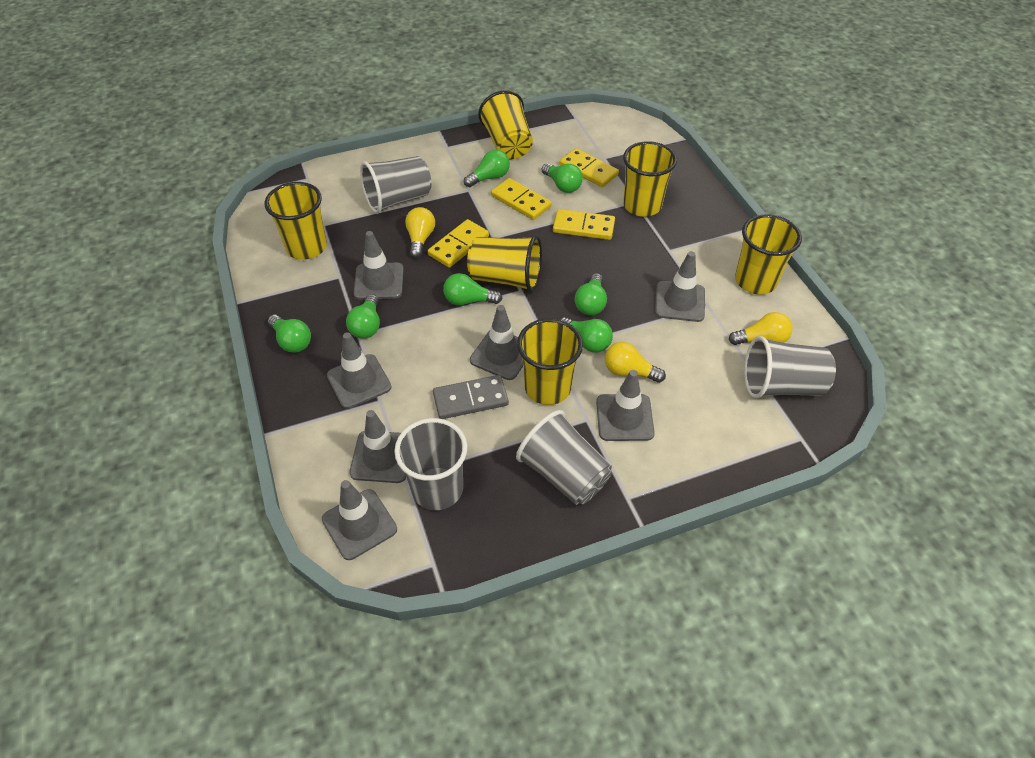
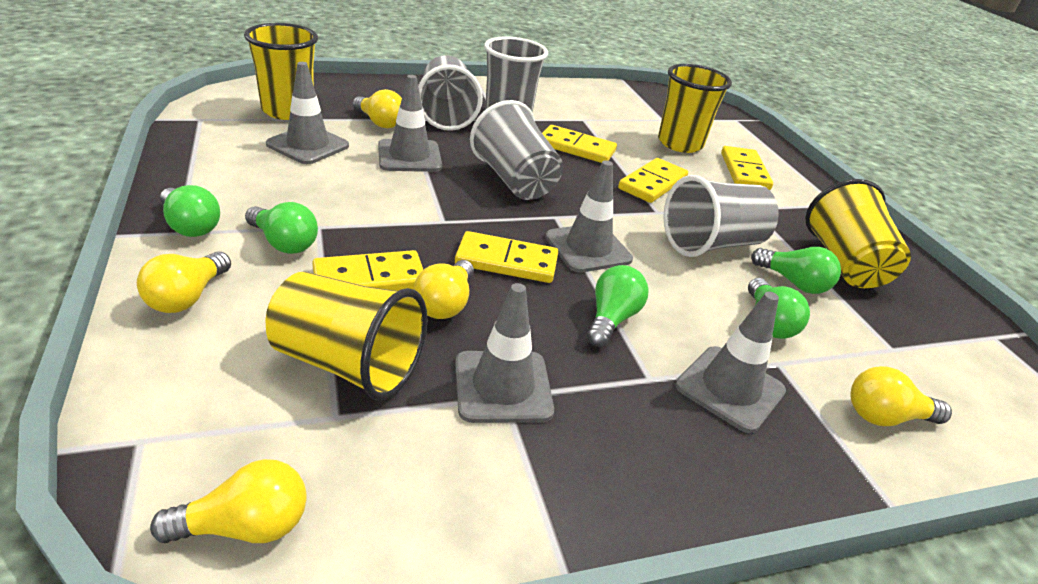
green light bulb: [268,315,311,353] [346,294,380,339] [443,273,502,305] [464,150,510,187] [542,163,583,193] [560,317,613,353] [575,273,607,315] = 7 -> [160,185,220,237] [245,202,318,254] [587,265,648,347] [748,278,810,339] [751,247,841,294] = 5
grey domino: [433,375,509,419] = 1 -> none = 0
grey traffic cone: [322,480,397,560] [327,332,392,409] [349,410,407,483] [354,231,404,300] [470,305,523,380] [596,370,655,441] [655,251,705,322] = 7 -> [266,62,349,164] [378,75,442,172] [455,283,554,423] [546,160,633,273] [676,292,786,433] = 5
yellow cup: [265,182,327,260] [467,235,542,292] [479,90,533,159] [517,318,583,405] [623,141,677,217] [735,214,802,294] = 6 -> [244,23,318,120] [265,271,427,400] [658,64,732,153] [806,179,911,288] = 4
yellow domino: [428,219,489,268] [491,178,552,220] [553,209,615,240] [560,148,619,187] = 4 -> [312,250,423,291] [455,231,558,283] [542,125,617,163] [618,158,688,203] [721,146,773,190] = 5
yellow light bulb: [405,207,435,258] [605,342,666,383] [729,312,793,345] = 3 -> [137,251,231,313] [150,459,307,543] [353,89,402,128] [413,260,474,319] [851,366,952,426] = 5

